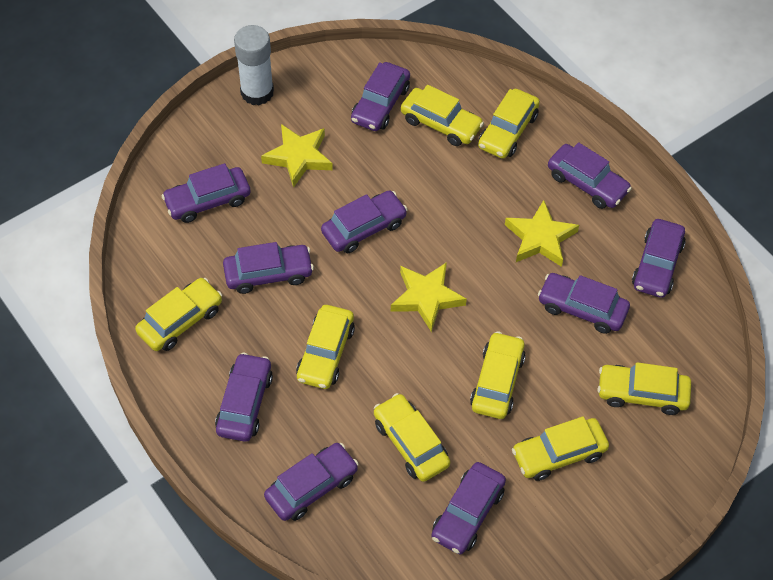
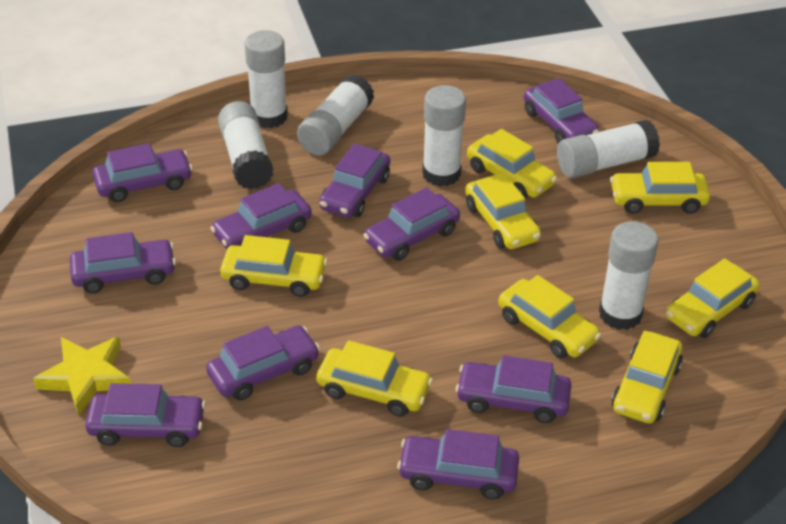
white glue stick: [234,25,274,105] = 1 -> [218,101,273,190] [245,30,288,128] [297,74,374,155] [422,85,466,187] [557,120,660,178] [599,221,658,330] = 6
yellow star: [261,124,333,188] [391,262,467,332] [505,200,579,267] = 3 -> [33,337,131,416] = 1

